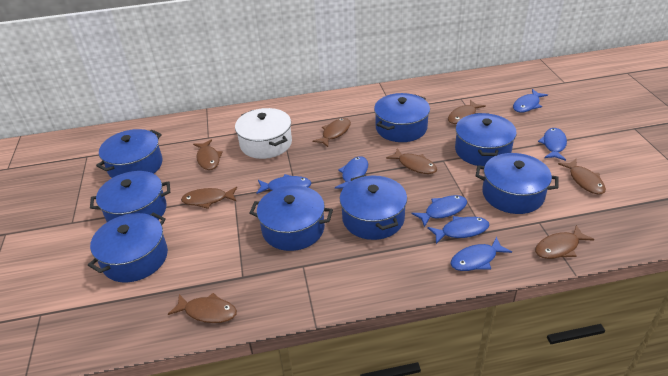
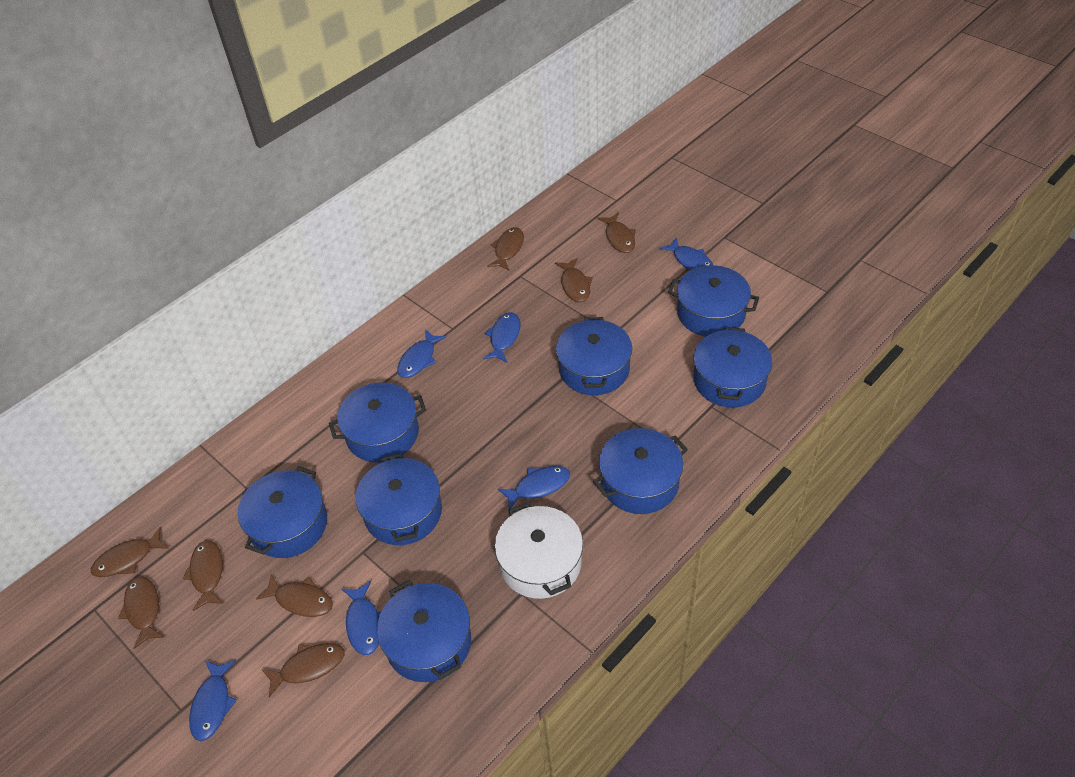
blue fish: [256,174,311,194] [335,156,368,189] [411,195,467,227] [427,216,489,244] [450,237,512,271] [513,89,548,113] [538,128,567,161] = 7 -> [189,660,237,741] [342,581,381,655] [397,329,446,378] [483,312,520,362] [498,466,570,509] [660,238,713,270] = 6

